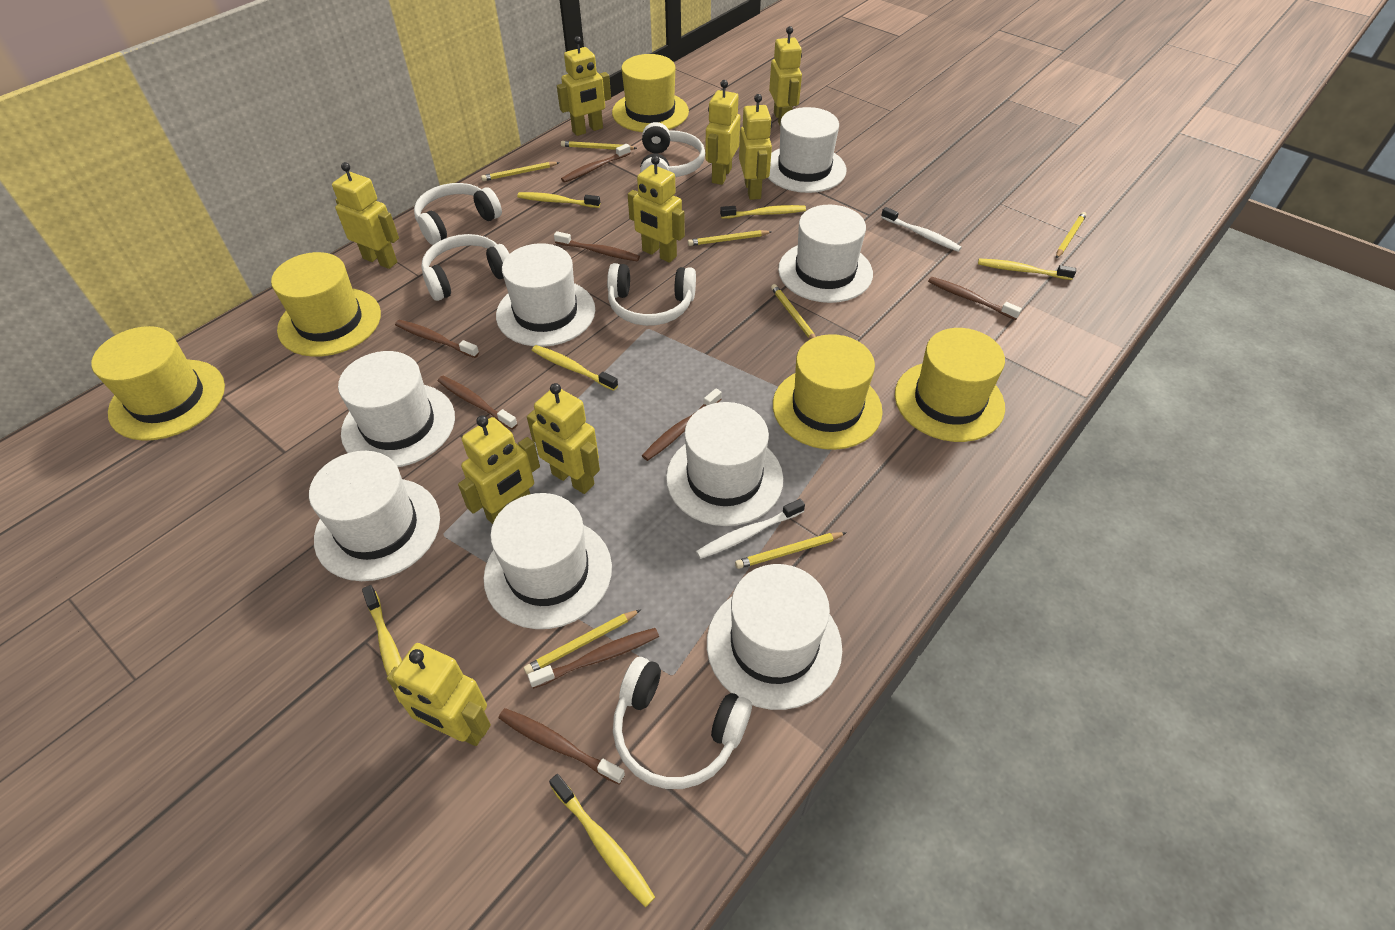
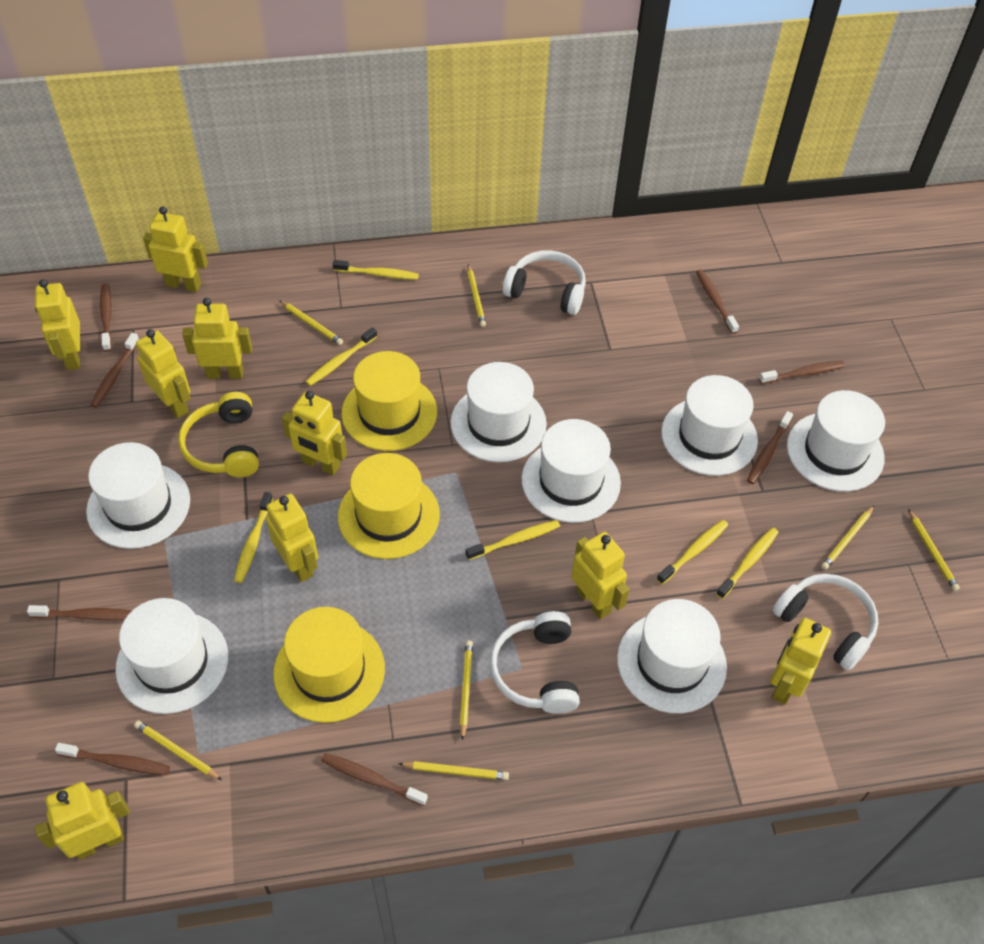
white hat: [309,451,440,581] [338,351,455,467] [484,493,612,629] [496,243,595,347] [666,402,783,526] [707,564,842,710] [768,107,846,193] [778,205,873,303] = 8 -> [86,442,190,549] [115,598,228,714] [451,362,547,462] [522,419,621,523] [617,599,727,713] [661,375,758,476] [787,390,885,492] = 7
white headphones: [414,183,502,245] [421,234,509,301] [607,263,696,326] [613,657,752,789] [640,122,705,177] = 5 -> [490,611,580,714] [503,250,586,315] [773,574,879,670] = 3
white toothbrush: [696,499,805,559] [881,207,962,252] = 2 -> none = 0
yellow hat: [91,326,225,441] [271,252,381,357] [612,54,689,132] [773,334,883,450] [895,328,1005,442] = 5 -> [273,607,385,723] [338,453,440,559] [341,351,437,451] = 3
yellow headphones: none = 0 -> [178,392,259,477] = 1

